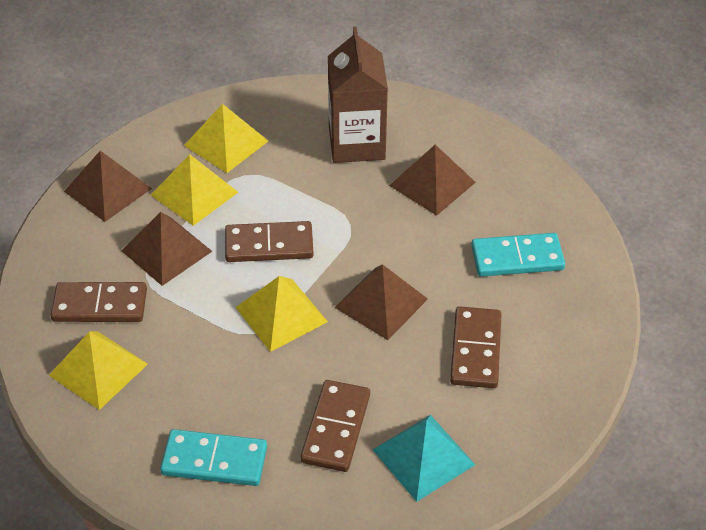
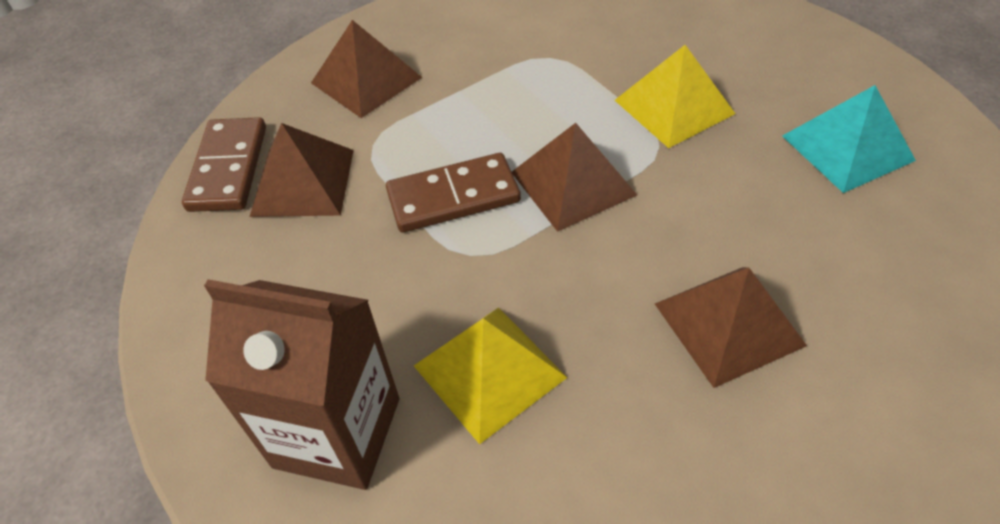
brown domino: [51,282,147,322] [225,221,314,262] [301,380,370,472] [450,306,501,388] = 4 -> [182,117,266,212] [386,153,521,233] = 2
turquoise domino: [160,429,267,486] [471,233,565,277] = 2 -> none = 0
yellow pyramid: [49,331,148,410] [151,154,238,226] [184,104,268,173] [235,276,328,352] = 4 -> [414,307,567,444] [615,45,735,148] = 2

